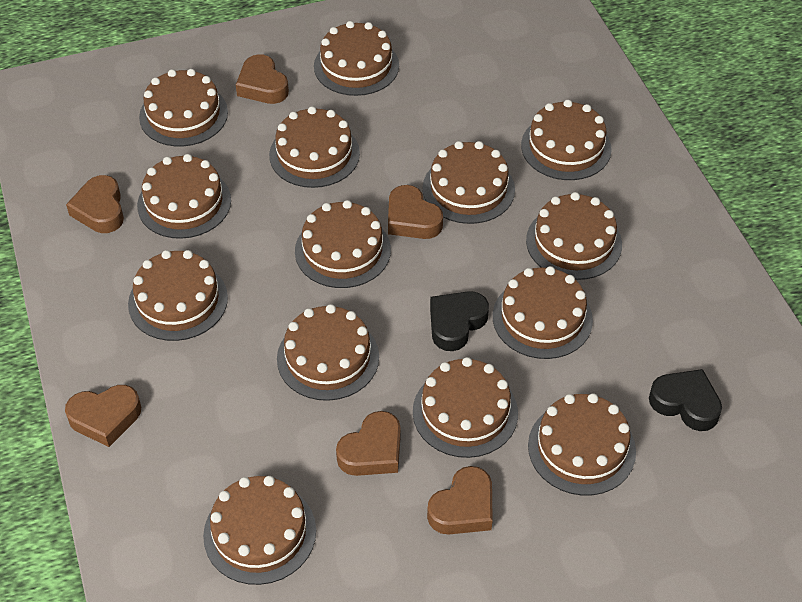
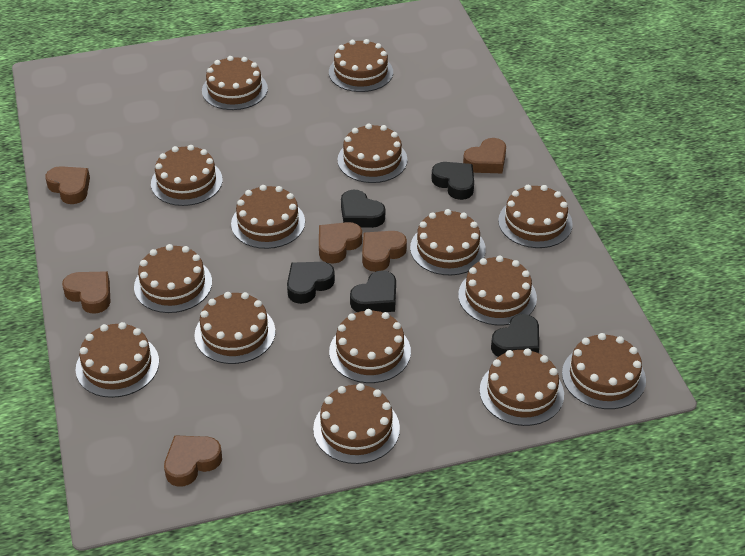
black heart: [430,291,489,351] [649,369,722,431] = 2 -> [287,262,335,304] [341,190,385,228] [350,271,396,312] [431,162,474,200] [491,314,539,357] = 5
brown cake: [128,250,228,341] [137,154,231,239] [139,69,228,146] [203,476,316,585] [269,106,360,188] [277,304,379,401] [295,200,391,288] [314,21,399,96] [413,357,518,458] [423,141,515,224] [493,266,593,359] [521,100,612,180] [526,192,622,280] [528,393,636,496] = 14 -> [76,322,159,398] [134,244,212,313] [151,145,223,206] [194,292,275,364] [202,56,268,110] [231,185,305,249] [313,383,400,464] [329,39,393,92] [329,309,411,383] [337,124,408,183] [410,209,486,275] [458,256,537,325] [480,348,564,426] [498,185,573,248] [562,333,646,409] = 15

